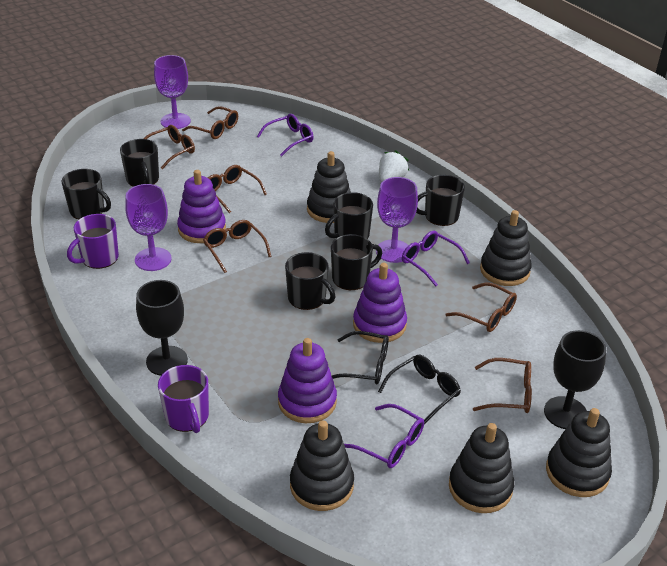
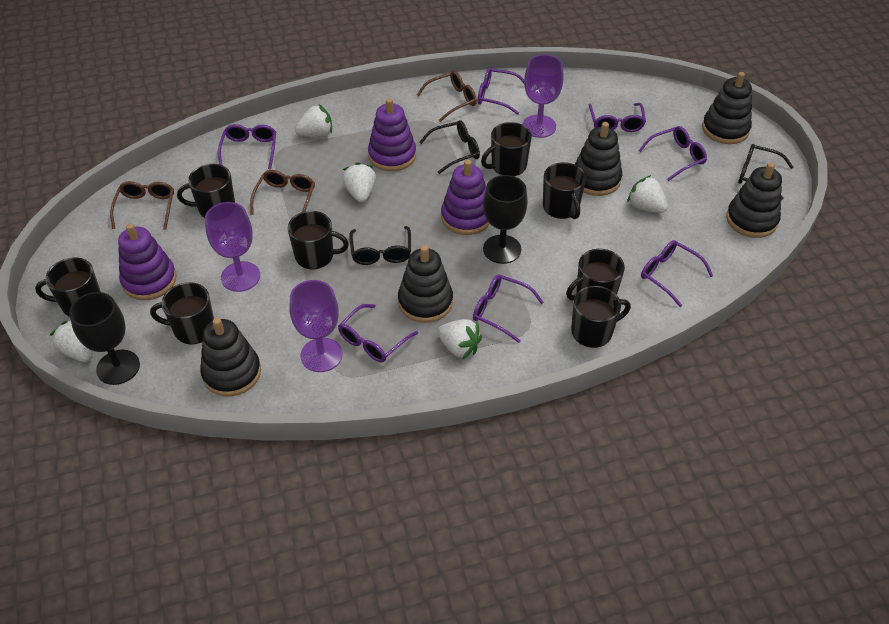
black glasses: [332,331,389,385] [378,355,461,424] = 2 -> [349,226,411,265] [419,120,480,174] [738,144,793,200] = 3
black mug: [61,169,111,219] [120,139,159,187] [285,252,335,310] [325,192,373,239] [331,234,382,290] [416,175,465,226] = 6 -> [35,257,101,317] [150,282,214,344] [177,164,235,218] [287,211,349,269] [481,122,532,176] [543,162,586,219] [566,249,625,300] [571,286,631,348] = 8
brown glasses: [144,125,195,169] [182,106,238,139] [203,220,271,273] [208,165,267,213] [445,283,517,332] [473,358,532,413] = 6 -> [110,181,174,230] [250,170,315,215] [417,71,477,122] = 3
purple glasses: [257,114,313,156] [344,404,424,468] [402,231,470,287] = 3 -> [218,124,276,170] [338,304,418,362] [473,274,544,343] [478,67,524,115] [589,103,646,132] [638,126,707,181] [641,240,713,307] = 7
purple mug: [67,214,119,269] [158,365,209,433] = 2 -> none = 0
white strawberry: [379,151,409,182] = 1 -> [50,321,93,362] [295,105,332,137] [342,162,376,203] [437,319,482,360] [627,175,668,213] = 5

